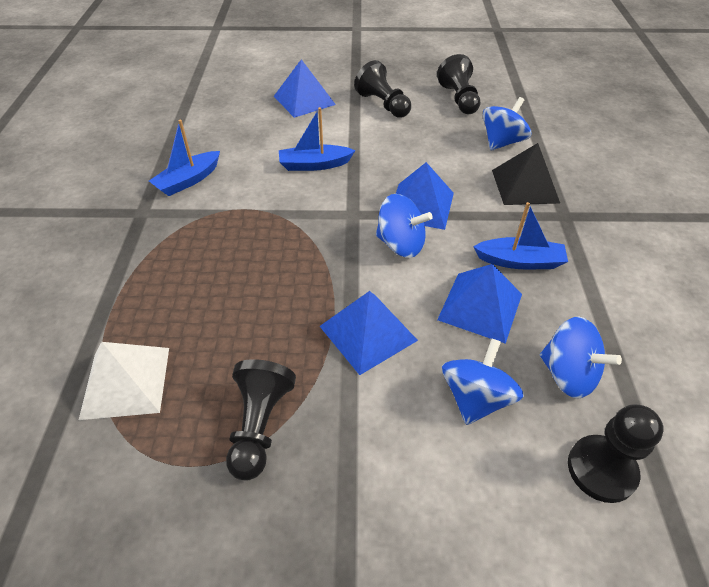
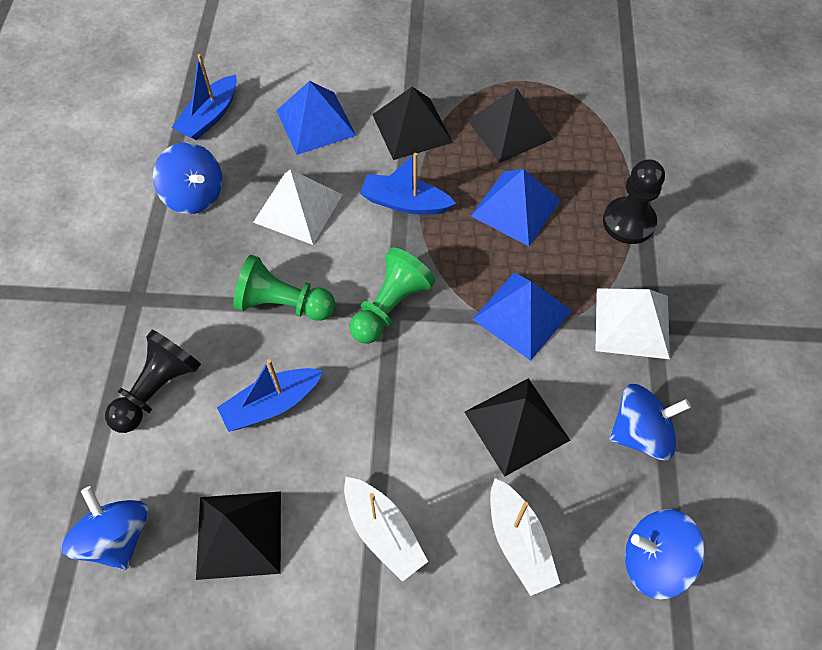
black pawn: [226,359,296,481] [354,60,411,118] [437,54,480,114] [568,404,664,503] = 4 -> [105,329,201,433] [603,159,665,244] = 2
black pyramid: [492,143,560,205] = 1 -> [196,492,281,580] [372,87,453,160] [464,378,571,477] [467,88,553,163] = 4
blue pyramid: [274,59,336,118] [320,291,418,375] [396,162,454,230] [437,264,522,344] = 4 -> [276,81,356,155] [471,169,561,246] [472,272,572,361] = 3
green pawn: none = 0 -> [233,255,335,321] [350,248,435,344] = 2
white boat: none = 0 -> [344,477,428,582] [490,478,560,596] = 2
white pyramid: [79,342,169,420] = 1 -> [253,169,343,245] [596,288,670,359] = 2

